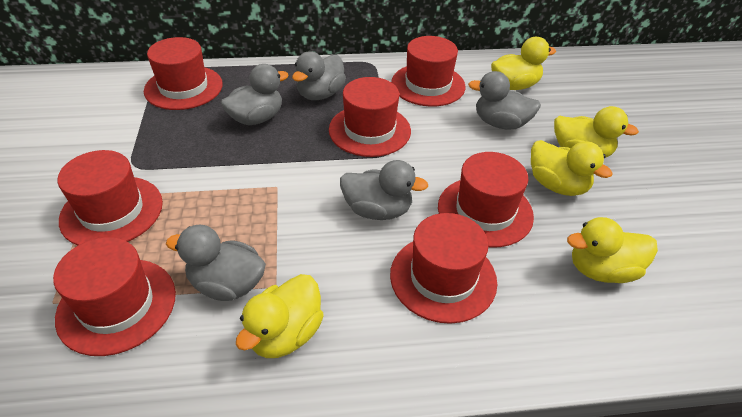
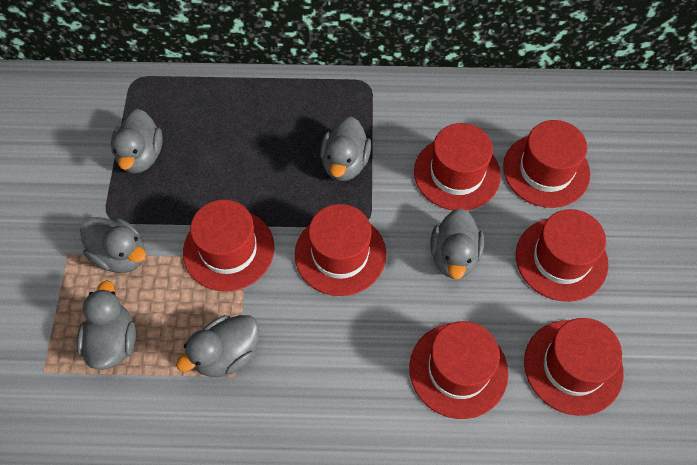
grey duck: [166,225,266,301] [221,64,289,125] [292,51,346,100] [340,160,428,220] [468,71,541,129] = 5 -> [76,280,136,370] [80,217,146,273] [111,109,163,174] [176,315,259,377] [320,117,371,181] [430,208,484,279] = 6
yellow duck: [236,274,324,358] [491,37,556,90] [531,140,613,196] [554,106,639,158] [567,217,658,283] = 5 -> none = 0

